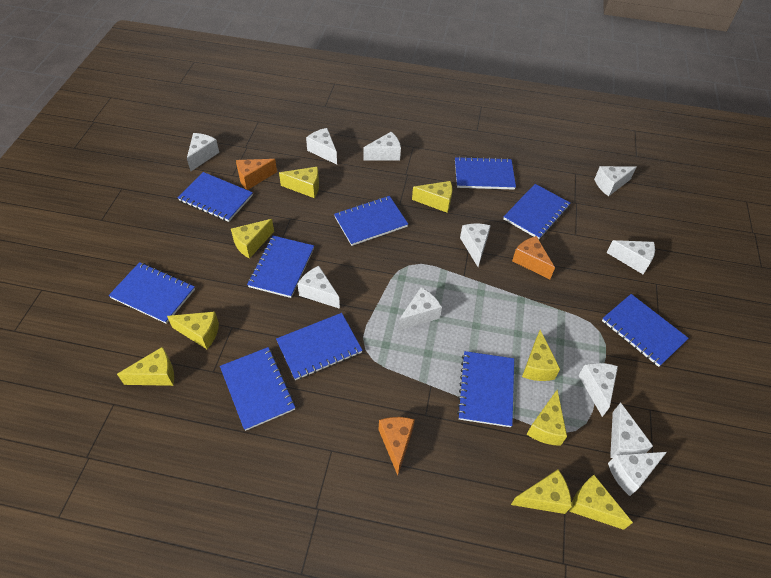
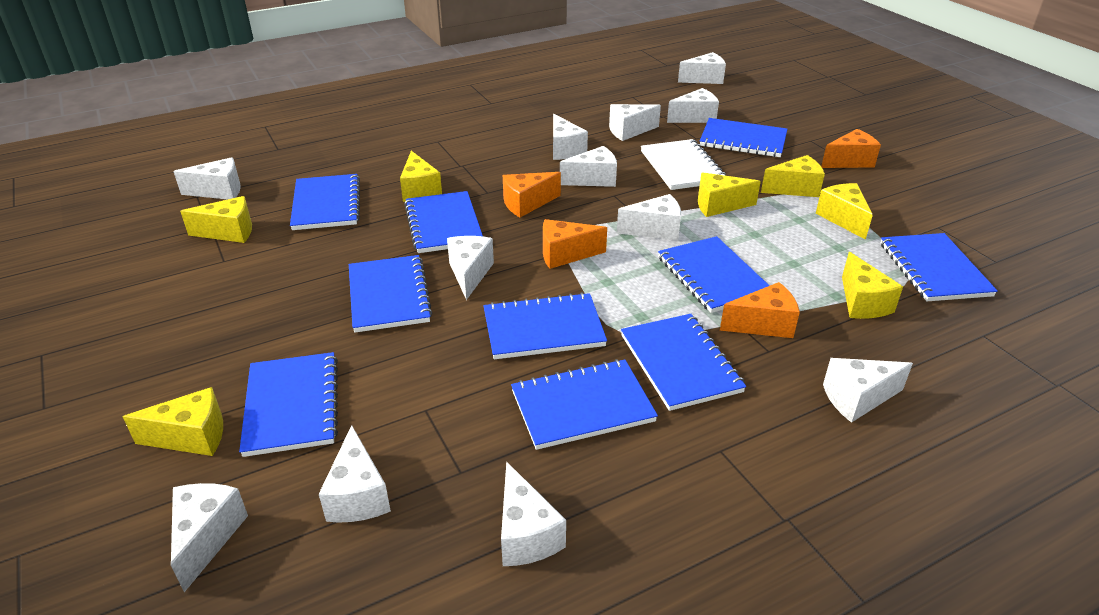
orange cheese: [236,159,277,190] [378,417,415,475] [512,236,555,280] = 3 -> [503,172,561,217] [543,219,607,269] [720,282,800,338] [821,129,881,168] = 4
white cheese: [187,133,219,171] [298,266,340,309] [306,128,337,165] [363,132,401,161] [398,287,442,330] [460,224,491,267] [578,363,618,417] [594,166,637,196] [606,240,655,274] [608,452,667,496] [610,402,653,458] = 11 -> [171,483,248,592] [173,157,241,199] [319,425,391,522] [447,236,494,300] [501,461,566,566] [553,114,588,160] [560,146,617,187] [609,104,661,141] [617,194,681,241] [667,88,719,123] [678,52,726,84] [823,358,913,423] = 12
white notebook: none = 0 -> [641,139,726,190] = 1
yellow cheese: [117,347,174,386] [167,311,219,349] [231,219,274,259] [279,167,319,198] [412,181,452,213] [511,470,572,514] [522,330,560,381] [526,390,567,446] [569,475,633,530] = 9 -> [123,387,223,456] [180,196,252,243] [400,151,442,202] [698,172,761,217] [761,155,825,197] [816,183,873,240] [842,252,903,319] = 7

